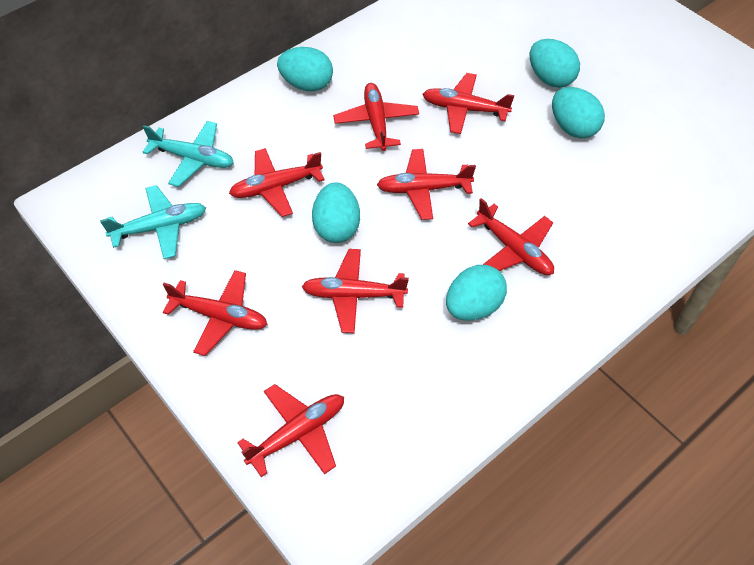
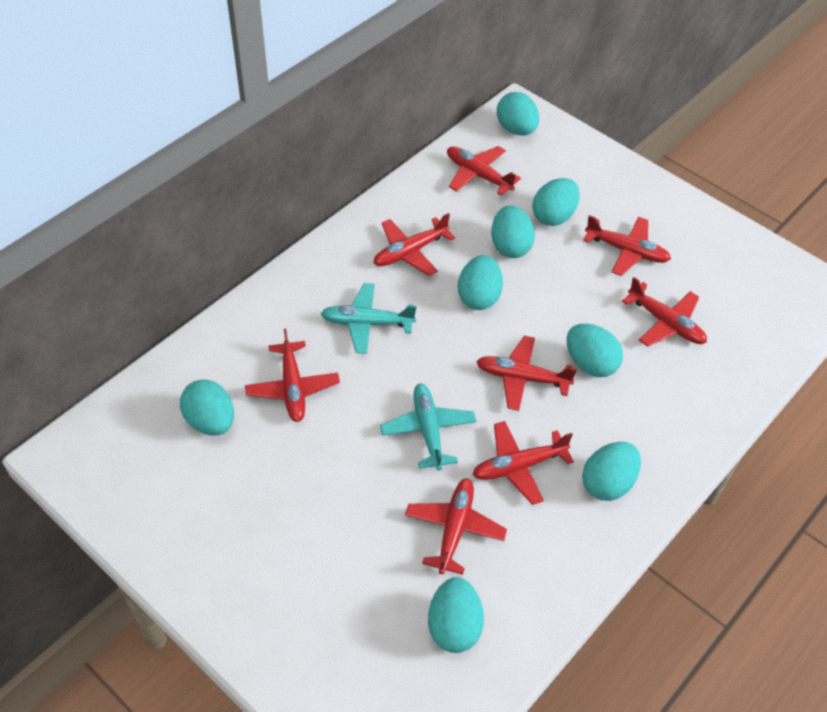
turquoise egg: [277,47,333,91] [312,182,360,243] [446,265,507,321] [530,39,580,88] [552,87,605,138] = 5 -> [180,379,234,436] [428,577,484,653] [458,255,503,310] [491,205,535,258] [497,92,539,135] [532,178,580,226] [567,324,623,377] [582,442,641,501] = 8

